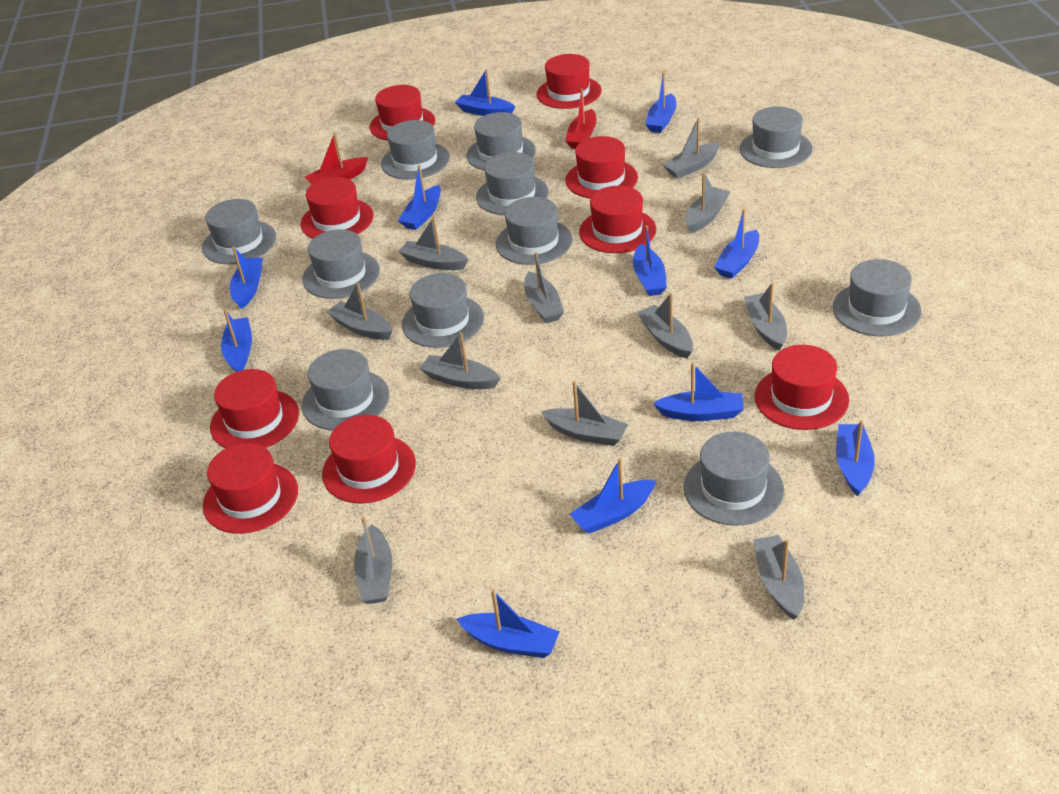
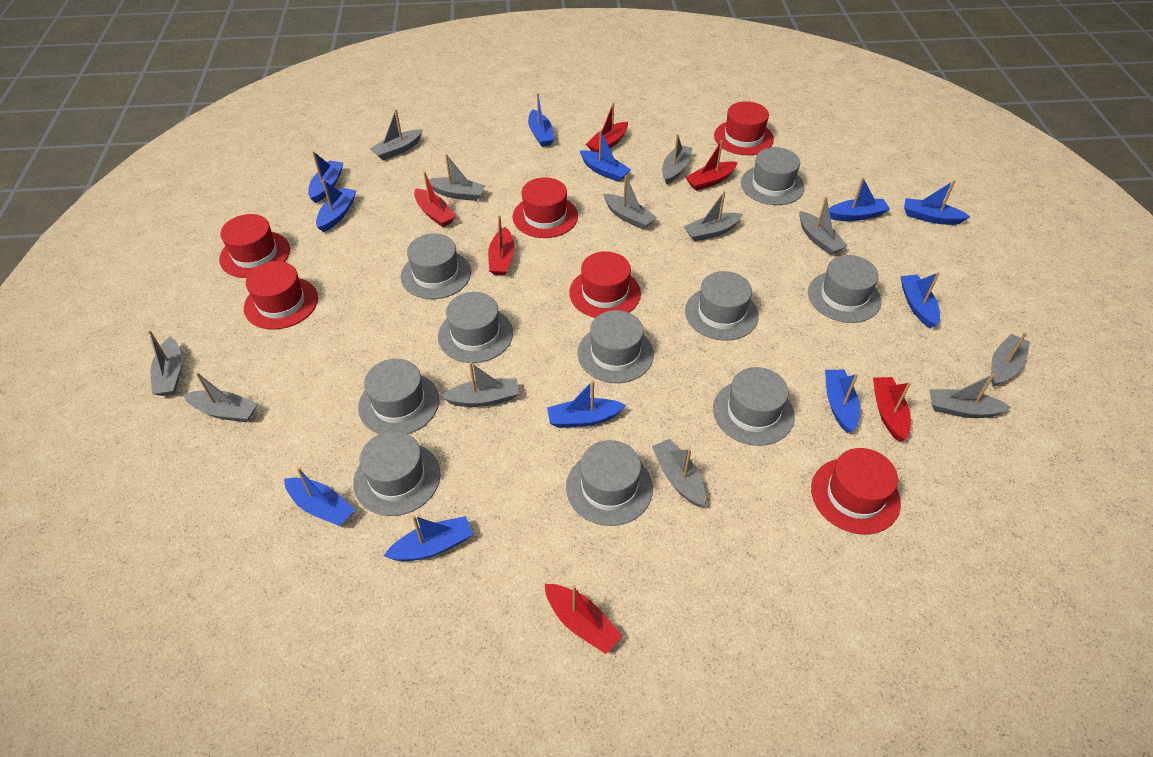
grey boat: [327,283,392,340] [354,517,392,604] [398,217,469,270] [420,332,501,389] [524,252,564,323] [542,381,628,446] [637,293,693,358] [663,118,720,179] [686,172,731,233] [744,283,787,351] [753,535,804,620] = 11 -> [148,330,182,396] [183,372,258,422] [370,109,423,160] [429,154,486,201] [441,362,519,407] [603,175,657,229] [652,439,706,507] [662,134,693,185] [684,191,743,242] [799,197,848,255] [930,373,1012,418] [991,333,1030,387] = 12
grey hat: [202,199,276,264] [302,229,380,299] [302,349,390,431] [381,120,450,180] [402,273,484,348] [466,112,536,171] [476,152,549,215] [496,197,573,265] [683,432,784,526] [739,107,813,168] [833,259,922,336] = 11 -> [353,431,440,516] [358,359,439,434] [401,233,471,299] [438,292,513,363] [566,440,653,526] [577,310,654,383] [685,271,759,341] [713,367,795,446] [741,147,805,205] [808,255,881,323] = 10
red boat: [305,133,368,184] [565,88,596,149] = 2 -> [414,171,456,227] [488,215,515,276] [545,584,622,654] [586,103,628,153] [685,140,738,191] [873,377,911,442] = 6
red hat: [203,443,298,534] [210,369,299,448] [300,177,374,239] [322,415,416,504] [370,85,435,141] [536,54,602,109] [565,136,638,199] [579,186,656,253] [755,345,849,430] = 9 -> [219,214,290,278] [244,261,318,330] [512,177,578,238] [569,251,641,318] [714,101,774,155] [811,448,901,534] = 6

